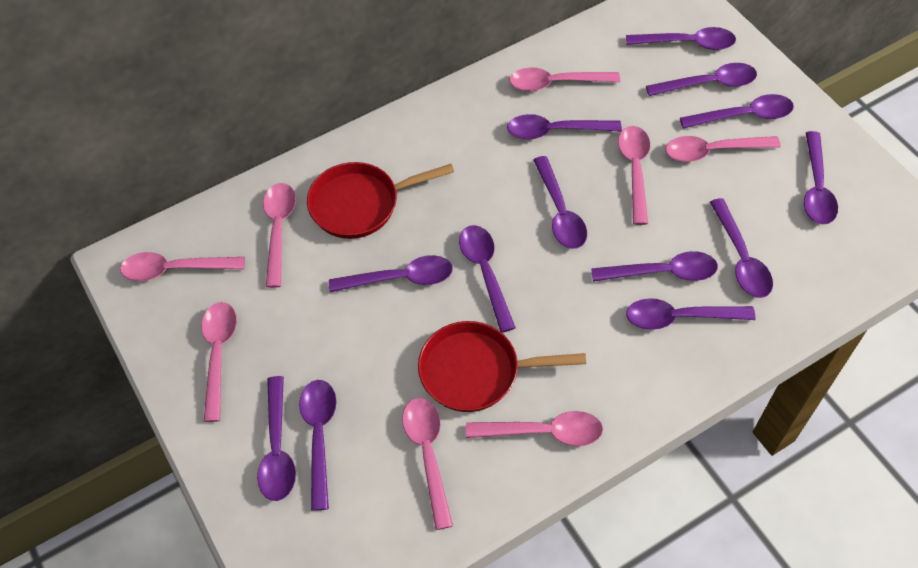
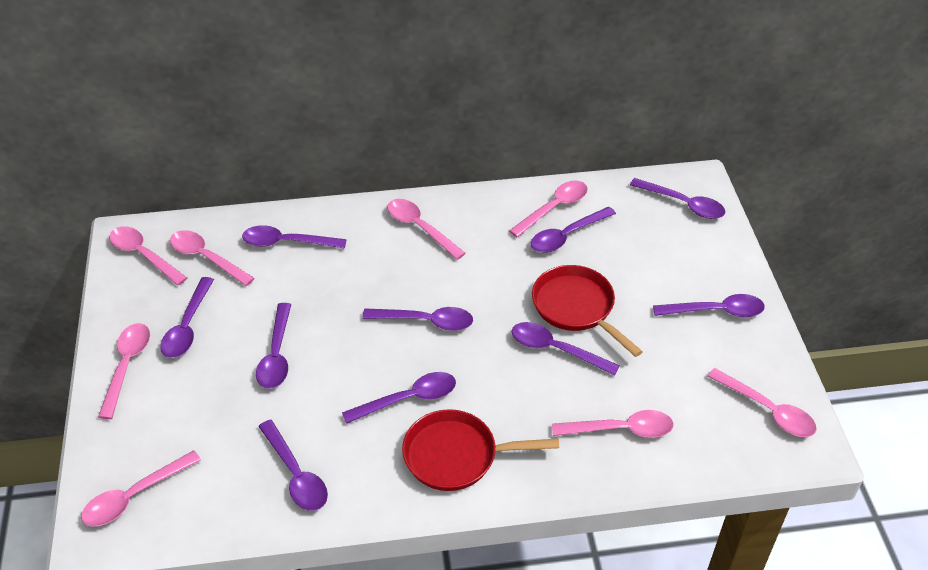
purple spoon: [257,376,296,501] [299,380,336,511] [329,255,453,292] [459,225,516,333] [507,114,622,139] [534,156,587,249] [591,251,718,282] [626,27,736,50] [626,298,756,330] [646,63,757,96] [680,94,794,129] [710,198,773,298] [804,131,838,224] = 13 -> [160,277,214,358] [242,225,347,249] [256,303,291,389] [258,420,328,511] [342,372,456,424] [362,307,473,331] [512,322,620,376] [531,207,616,253] [630,178,725,219] [653,294,765,317] = 10

